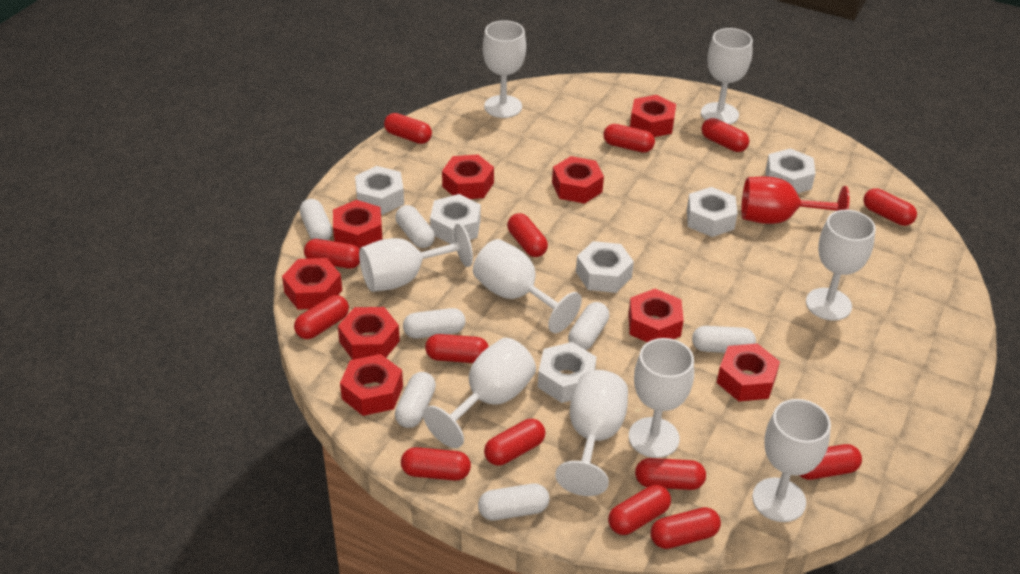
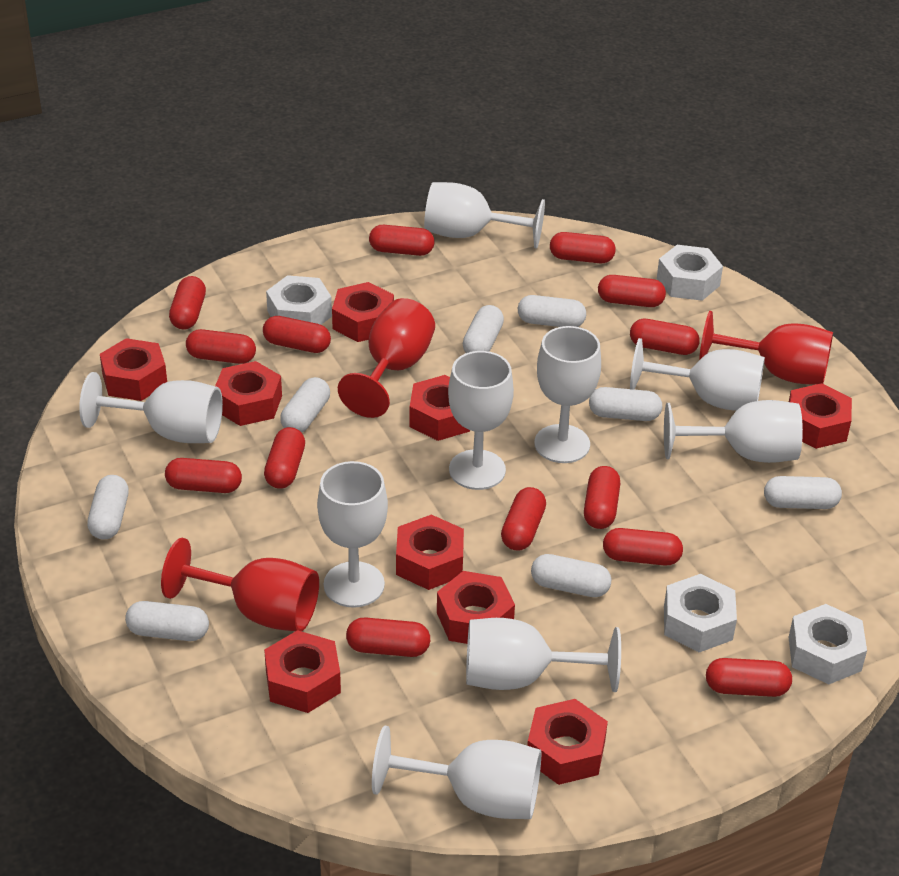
red goblet: [741,176,849,224] = 1 -> [161,538,319,631] [338,298,435,418] [699,311,833,385] = 3
white capsule: [300,199,332,240] [395,372,436,428] [396,205,435,248] [403,308,465,339] [478,484,549,520] [568,302,609,350] [692,326,756,353] = 7 -> [87,475,129,539] [125,601,209,641] [280,377,330,432] [463,305,504,353] [518,295,586,327] [531,554,611,597] [589,387,662,421] [764,476,842,509] = 8
white nut: [355,166,404,215] [430,194,481,244] [538,342,597,403] [576,241,634,293] [687,187,738,237] [765,148,816,193] = 6 -> [266,275,332,325] [657,245,723,301] [664,574,737,653] [789,604,867,684] = 4

